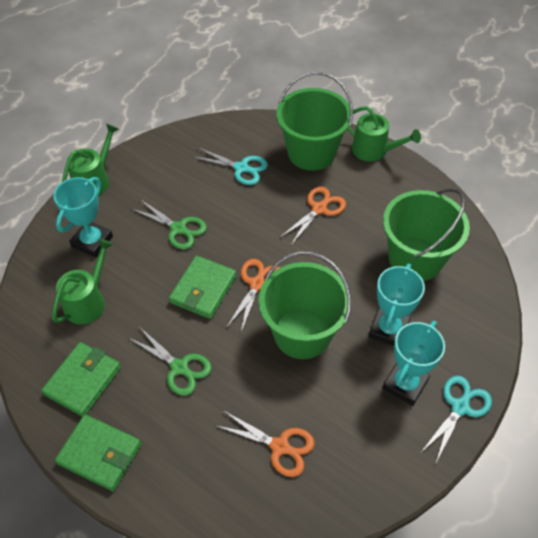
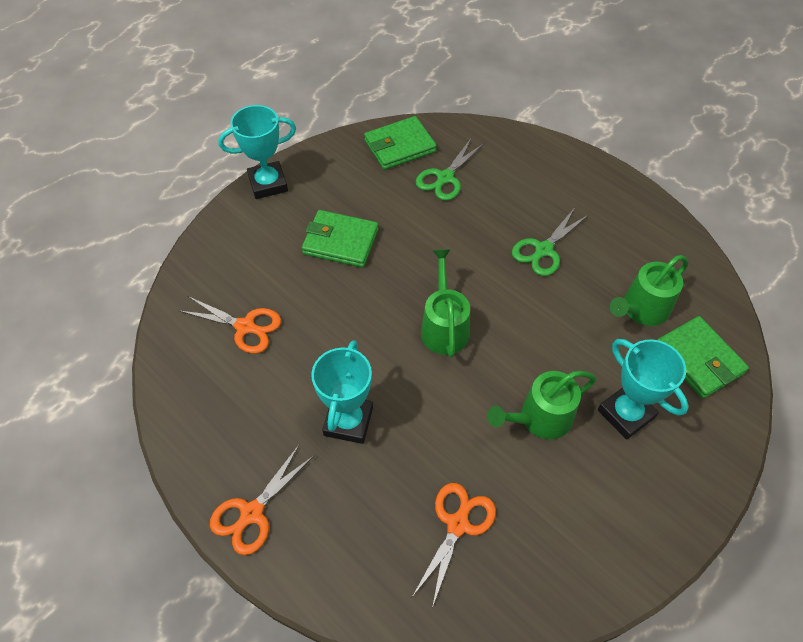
green bucket: [259,251,351,359] [276,72,353,171] [383,188,470,281] = 3 -> none = 0
turquoise scissors: [192,147,268,185] [421,375,492,462] = 2 -> none = 0

